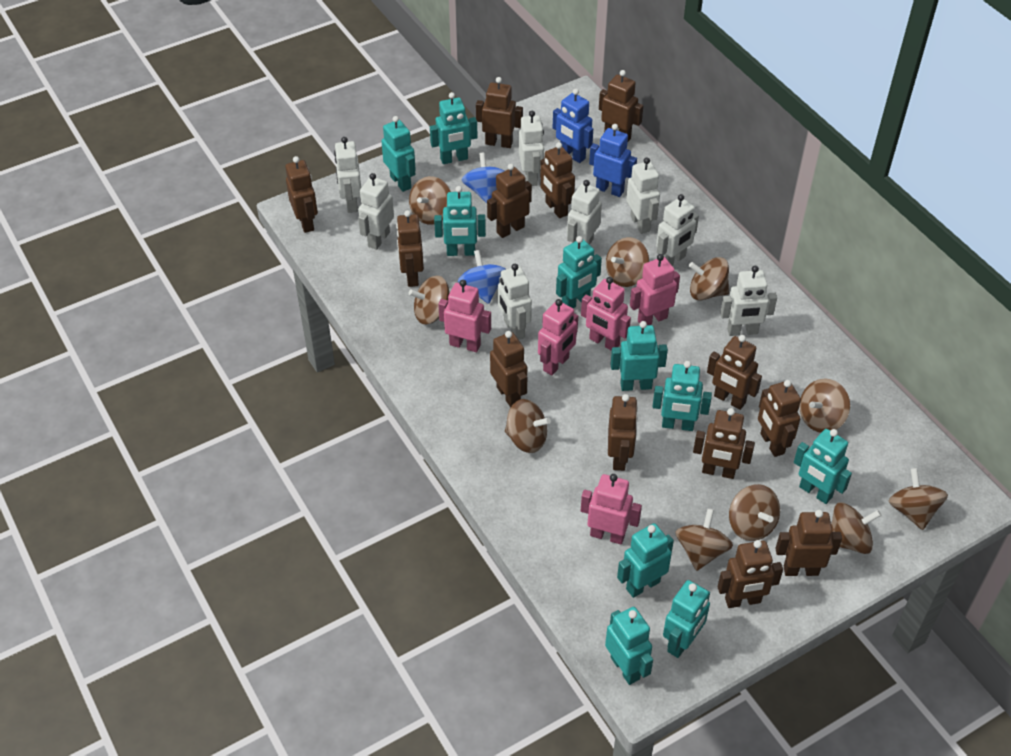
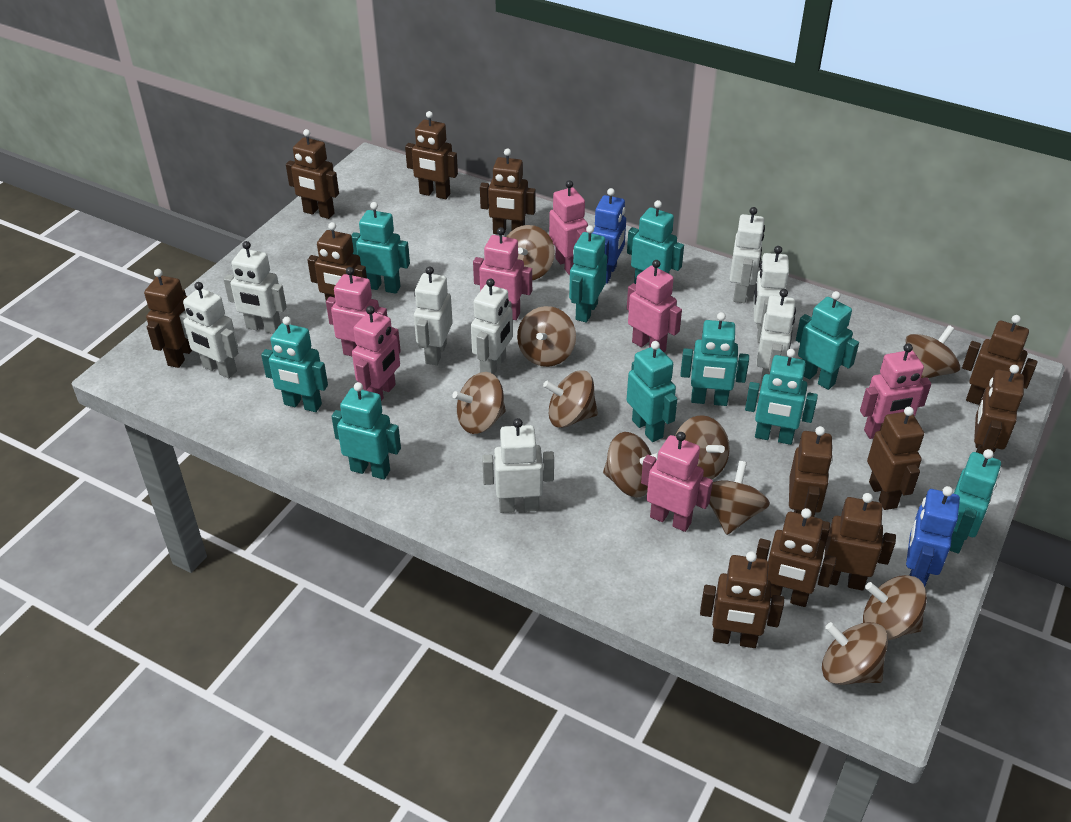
blue spinning top: [458,250,506,304] [462,152,504,203] = 2 -> none = 0
brown robot: [285,156,318,233] [396,210,424,287] [476,77,523,148] [487,164,532,238] [490,331,527,407] [540,142,575,218] [599,70,643,141] [608,394,638,471] [693,408,755,479] [707,335,762,410] [718,540,783,608] [758,380,801,457] [776,510,842,576] = 13 -> [144,269,192,368] [286,129,339,219] [307,222,367,300] [405,111,458,199] [480,148,536,235] [700,551,784,648] [756,508,836,607] [789,426,833,517] [820,493,896,591] [867,407,924,510] [962,315,1038,405] [974,365,1024,458] = 12
pink robot: [438,280,491,352] [538,299,578,375] [581,277,631,351] [581,474,642,545] [630,254,680,325] = 5 -> [326,267,387,356] [352,306,401,401] [473,227,532,320] [549,180,588,275] [627,260,682,352] [641,432,713,532] [860,343,931,439] = 7

